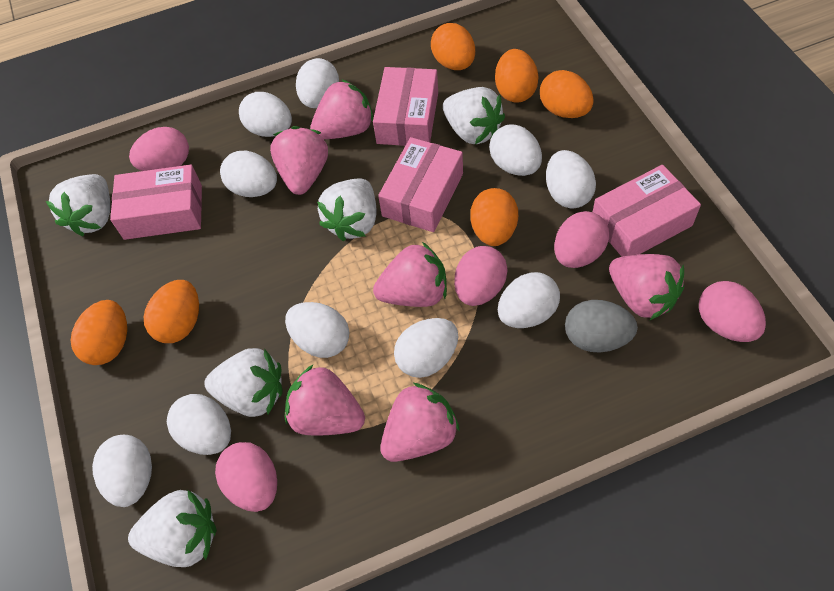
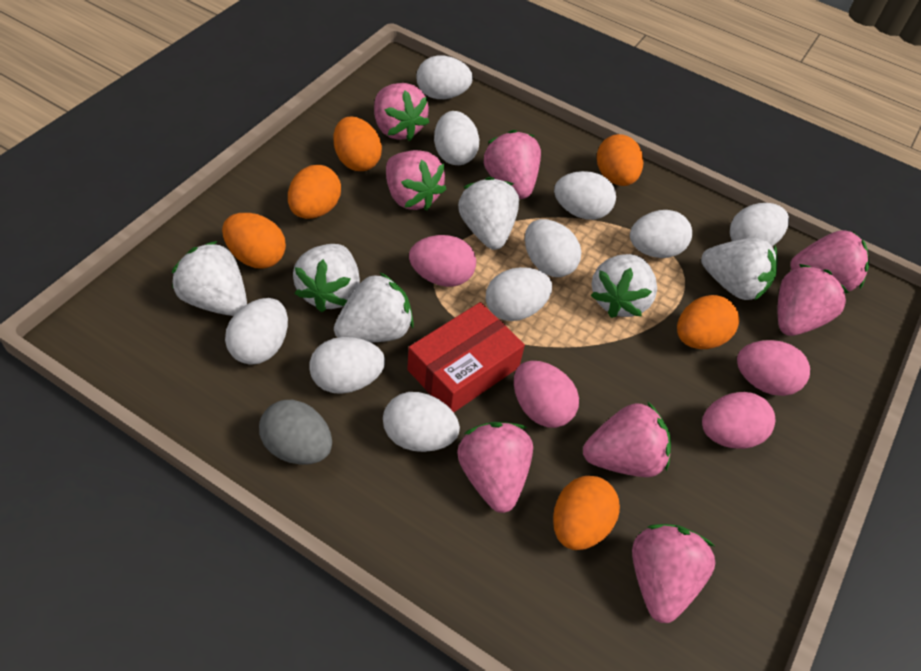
pink box: [110,165,202,240] [373,67,438,146] [378,137,463,232] [593,165,701,257] = 4 -> none = 0
pink egg: [129,127,189,171] [215,442,277,512] [454,246,507,306] [554,211,609,268] [699,281,766,342] = 5 -> [409,235,476,287] [514,361,579,428] [702,392,775,449] [737,340,810,396] = 4
pink strawberry: [270,126,328,195] [285,365,365,435] [310,79,374,139] [373,242,447,307] [380,382,460,462] [609,254,684,320] = 6 -> [374,83,429,141] [386,150,446,210] [457,422,533,513] [483,130,541,199] [583,401,671,477] [632,524,716,623] [778,264,849,336] [790,230,869,292] = 8
red box: none = 0 -> [407,302,525,412] = 1
white strawberry: [46,174,110,236] [128,490,217,567] [204,348,282,417] [317,178,377,241] [443,87,505,144] = 5 -> [172,241,247,316] [293,244,360,312] [334,272,414,343] [458,177,519,250] [590,254,657,318] [701,238,778,301] = 6

